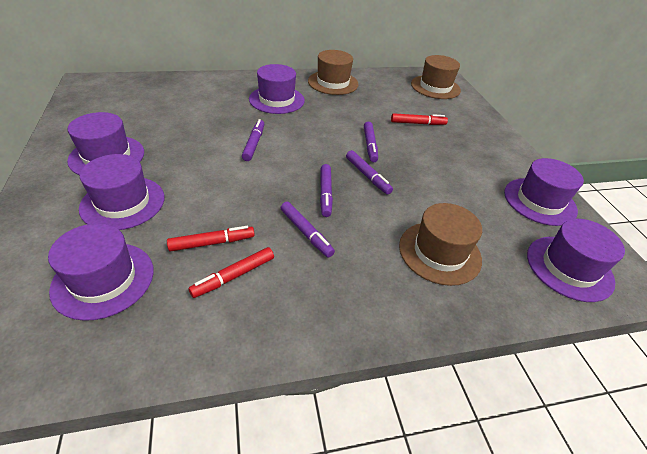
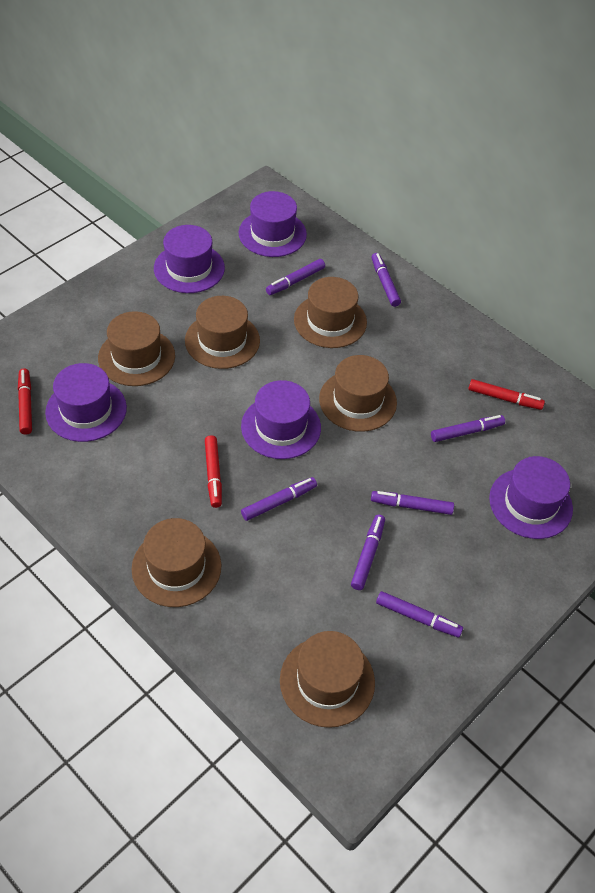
brown hat: [308,50,359,95] [399,203,482,286] [411,55,461,99] = 3 -> [98,311,175,386] [132,518,221,607] [185,296,260,369] [280,631,375,728] [294,277,367,348] [319,355,397,432] = 6
purple hat: [48,223,154,321] [67,112,144,175] [79,154,165,230] [249,64,305,114] [504,158,584,226] [527,219,625,302] = 6 -> [45,363,127,442] [154,225,225,293] [239,191,307,257] [241,380,321,459] [489,456,573,539] = 5
purple marker: [242,119,264,161] [281,202,335,257] [320,164,333,217] [346,150,393,195] [364,122,378,162] = 5 -> [241,477,317,521] [266,259,325,295] [351,515,385,590] [371,253,401,307] [371,491,454,515] [376,591,463,637] [431,415,505,442] = 7

